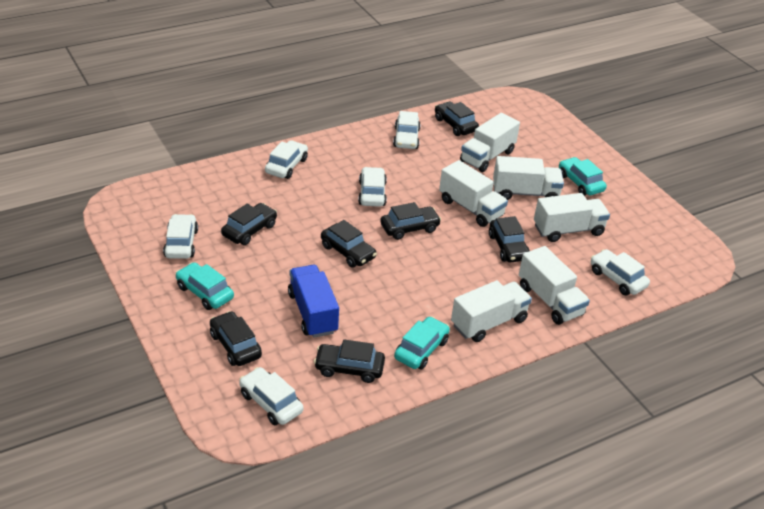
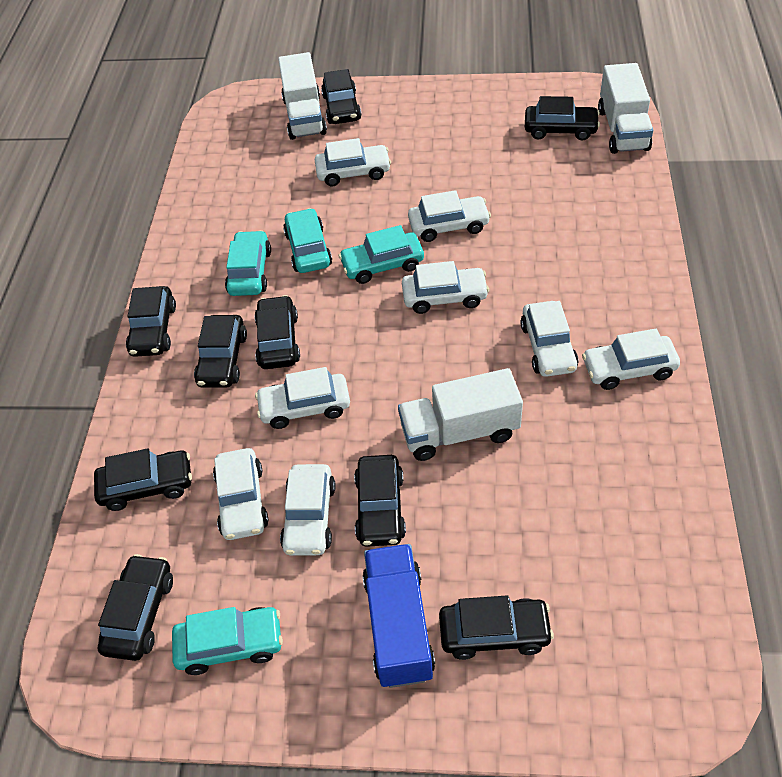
black car: [210,311,262,366] [221,203,277,245] [314,339,385,383] [321,220,377,267] [380,202,441,240] [435,102,479,136] [489,216,530,262] = 7 -> [94,448,192,511] [98,554,173,661] [126,286,176,357] [194,315,247,388] [254,295,300,369] [321,69,362,124] [354,455,406,547] [439,595,554,660] [525,96,600,140] = 9
turquoise car: [175,262,234,310] [394,316,450,370] [559,157,607,196] = 3 -> [172,607,283,675] [225,230,271,296] [283,208,332,273] [339,225,424,284] = 4
white car: [163,214,198,259] [239,367,303,425] [265,140,308,179] [358,167,387,207] [393,111,421,149] [591,249,650,295] = 6 -> [213,448,269,540] [255,367,350,429] [280,464,336,555] [315,138,391,186] [402,261,489,314] [408,190,491,242] [520,301,579,377] [582,329,680,390] = 8
white truck: [439,160,508,227] [451,280,532,342] [460,113,520,172] [493,156,564,200] [519,246,590,325] [534,193,610,242] = 6 -> [278,52,327,140] [398,368,523,461] [598,63,653,154] = 3

